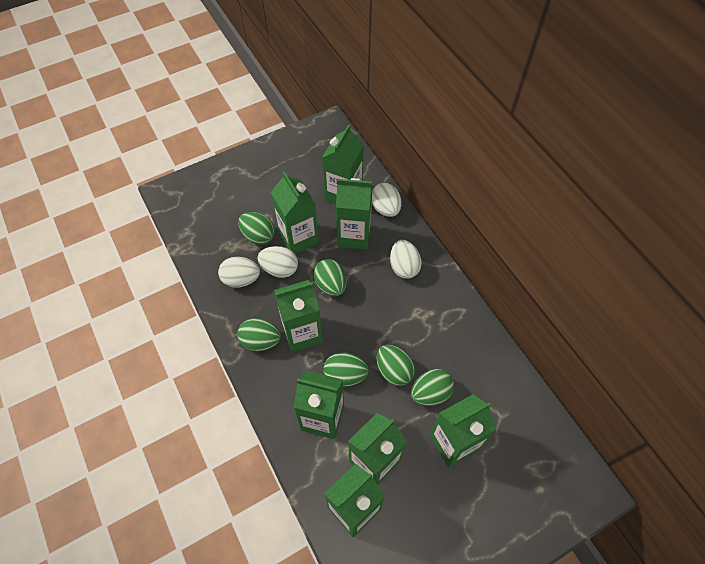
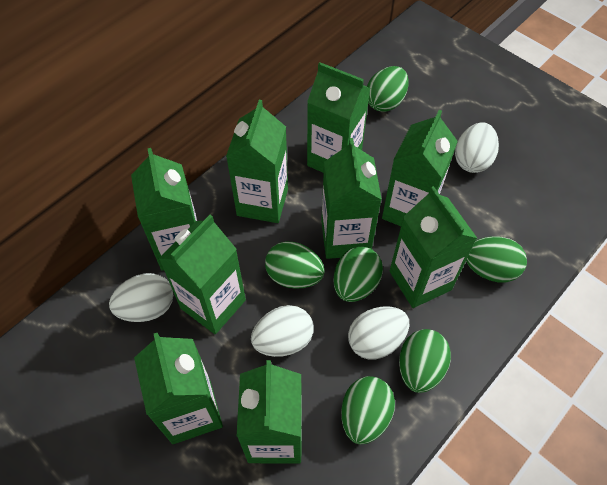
green carton: [271,171,319,254] [274,280,323,352] [294,370,344,439] [322,125,364,204] [324,464,385,537] [336,178,373,250] [348,413,407,485] [429,394,496,467] = 8 -> [131,148,197,270] [134,333,223,444] [159,215,246,334] [226,100,288,223] [237,360,302,464] [307,62,370,173] [321,138,382,259] [382,110,458,226] [390,186,477,308] = 9

